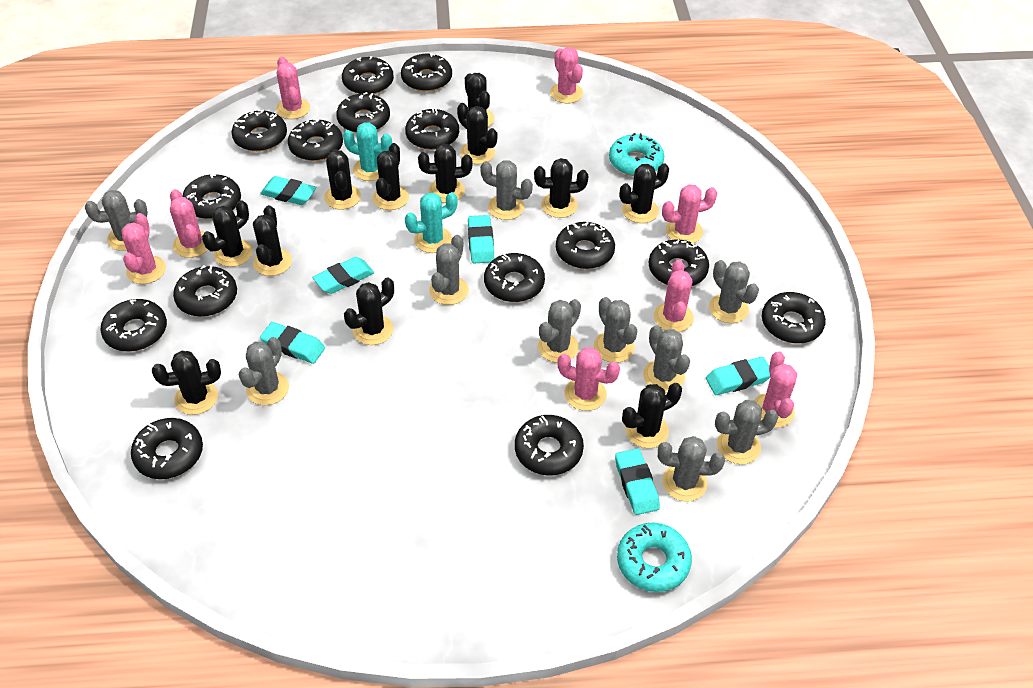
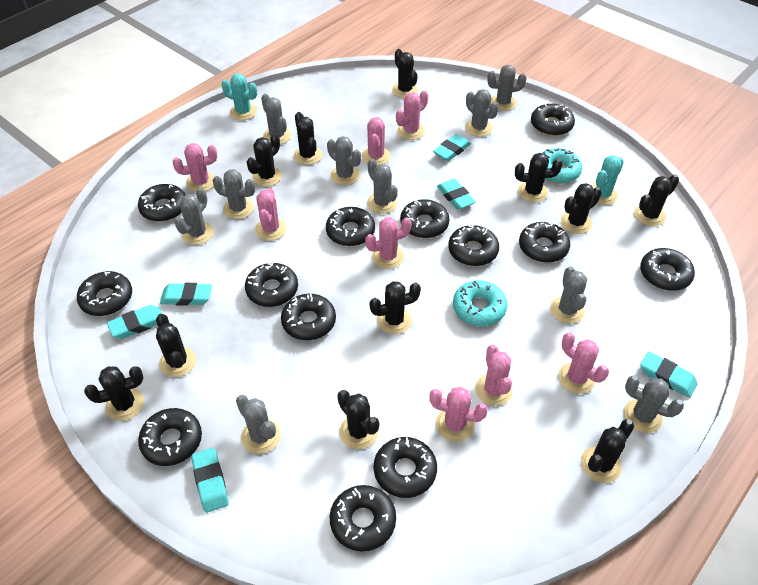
black cactus: [152,351,221,415] [202,200,253,267] [253,205,292,276] [324,149,361,210] [344,277,394,345] [373,143,409,210] [418,144,472,203] [457,103,498,164] [465,73,495,127] [534,158,588,218] [620,163,669,223] [622,383,682,448] = 12 -> [84,366,144,421] [156,314,196,377] [247,134,282,186] [293,112,322,165] [337,390,379,449] [369,281,421,334] [392,49,418,98] [515,153,562,202] [561,183,602,234] [581,419,634,483] [634,175,679,227] = 11
black donut: [100,299,167,352] [131,418,203,479] [173,265,237,317] [183,174,241,219] [231,110,287,152] [288,119,343,161] [336,92,390,133] [342,56,394,94] [401,54,452,92] [405,108,459,150] [484,253,545,302] [515,415,584,475] [556,222,615,269] [649,240,709,286] [762,292,826,344] = 15 -> [77,271,132,316] [138,184,186,222] [138,408,202,466] [245,263,298,307] [281,294,336,340] [326,207,375,246] [330,485,396,552] [374,437,437,498] [400,199,449,238] [448,225,499,266] [519,222,570,263] [531,104,575,136] [640,248,695,291] = 13

